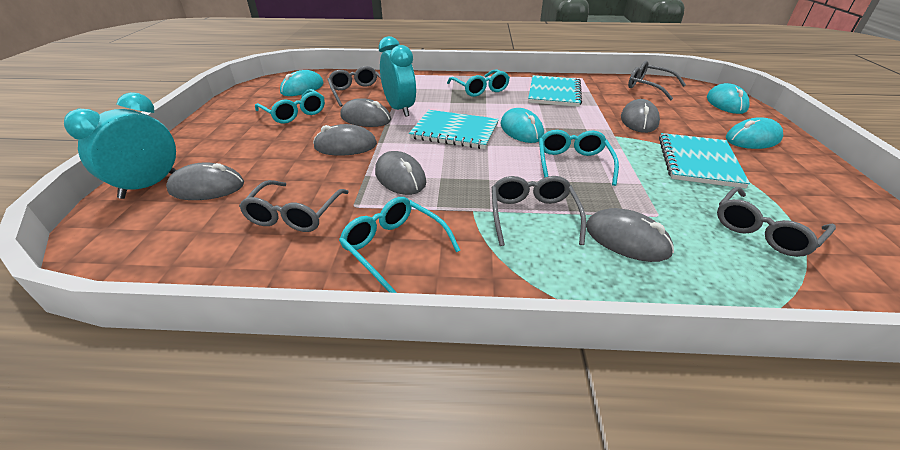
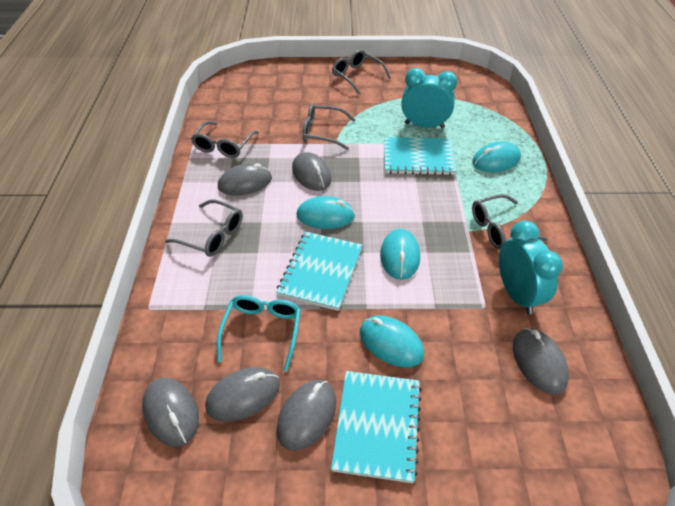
turquoise glasses: [255,89,325,124] [339,197,460,293] [447,69,510,97] [539,130,619,186] = 4 -> [217,295,301,371] = 1

